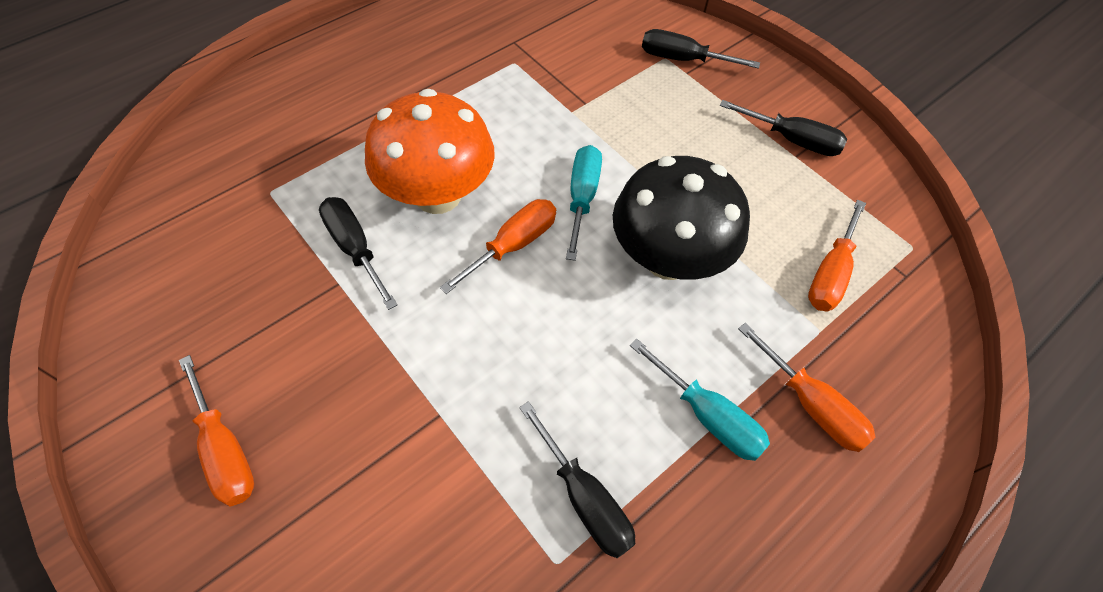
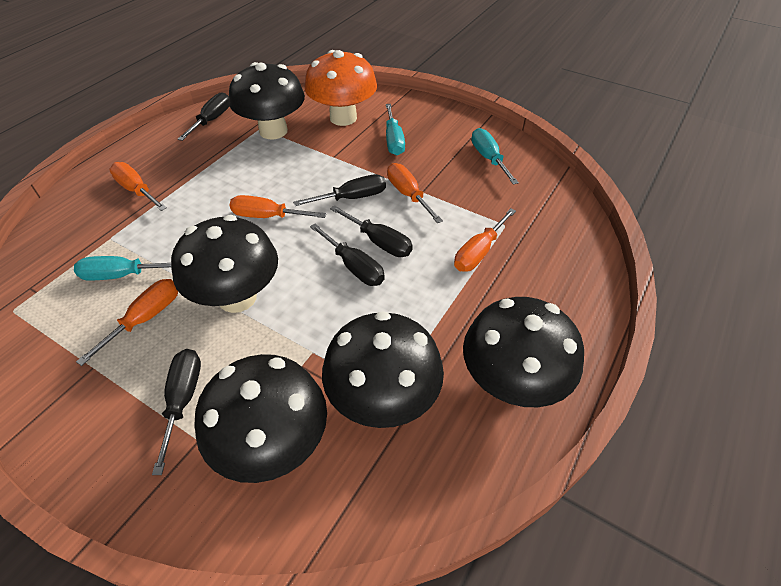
black mushroom: [613,156,750,280] = 1 -> [171,215,278,313] [194,354,327,483] [229,62,305,139] [322,311,444,428] [463,297,584,407] = 5
black screwdriver: [319,197,398,310] [519,401,635,558] [642,29,760,69] [719,100,847,156] = 4 -> [152,349,201,475] [178,92,230,141] [293,174,386,206] [310,224,385,286] [330,205,413,257] = 5
orange screwdriver: [179,355,254,507] [440,199,556,294] [738,323,875,452] [808,200,866,311] = 4 -> [76,279,178,366] [109,162,167,211] [229,195,326,218] [387,163,443,223] [454,208,516,272] = 5
turquoise screwdriver: [566,145,602,261] [630,339,770,461] = 2 -> [74,256,171,280] [386,104,405,155] [471,128,519,185] = 3

